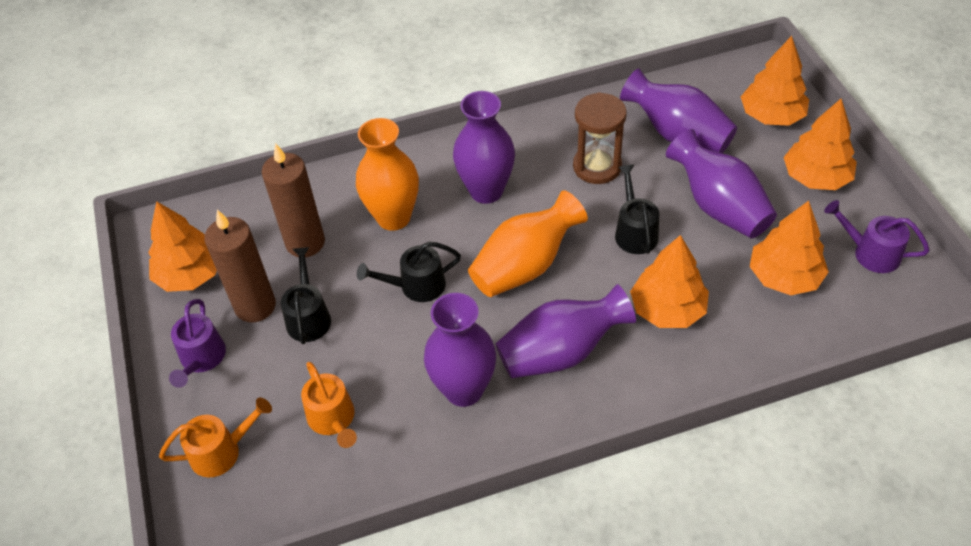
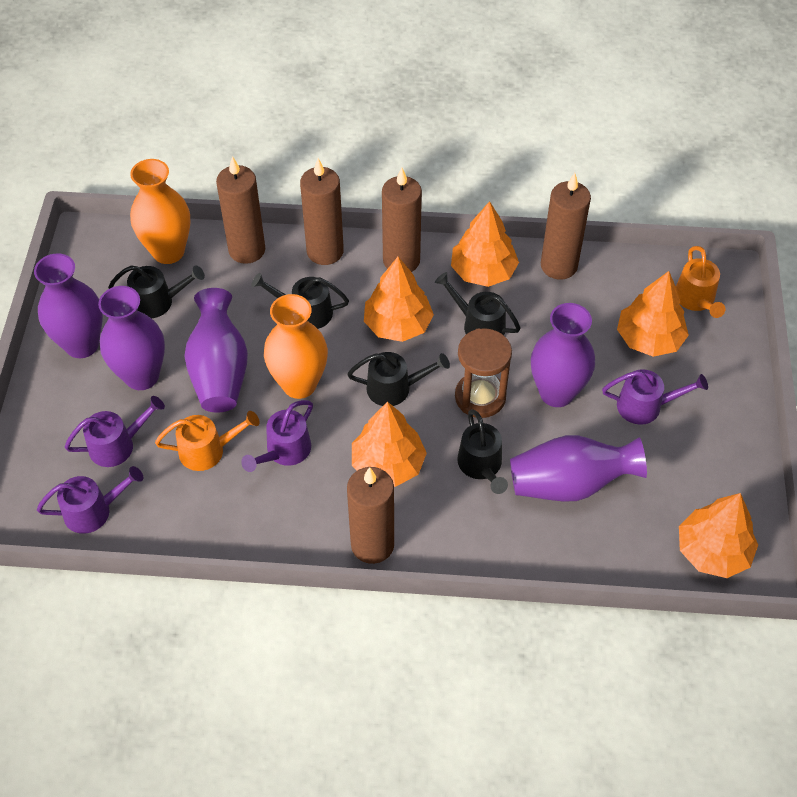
black watering can: [281,247,331,344] [357,242,461,302] [615,165,659,254] = 3 -> [108,265,205,318] [251,273,349,329] [347,352,450,406] [435,272,521,335] [457,409,508,494] = 5
brown candle: [204,210,276,323] [262,143,325,258] = 2 -> [216,156,265,264] [300,158,344,265] [347,467,394,564] [382,168,422,272] [541,173,591,280] = 5
purple watering can: [169,299,226,388] [824,200,930,273] = 2 -> [37,466,144,534] [65,396,165,467] [241,400,313,472] [602,369,708,425] = 4

